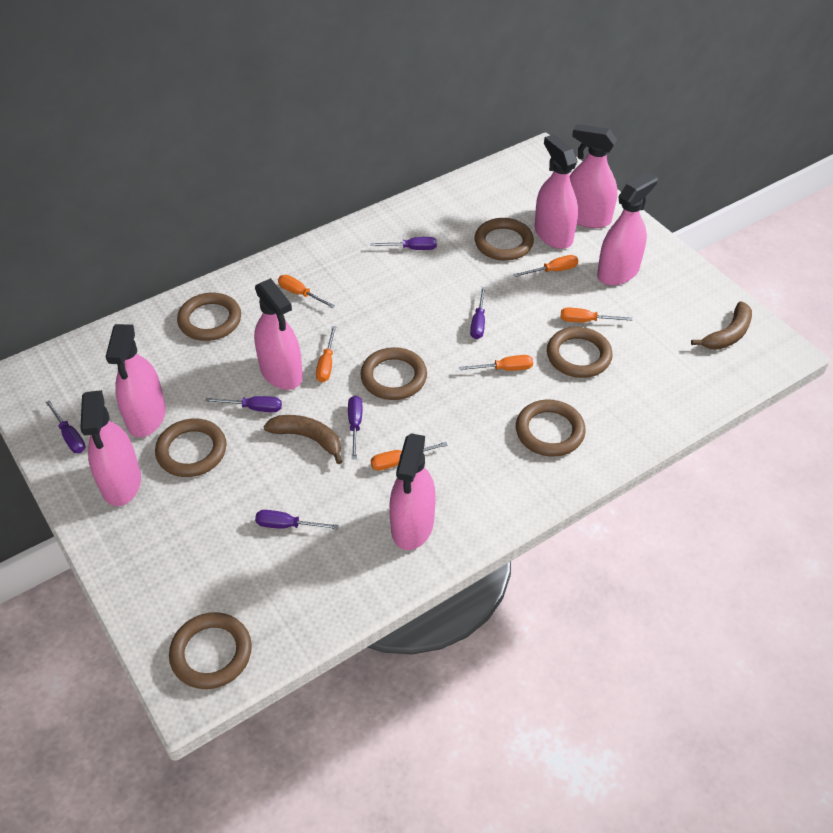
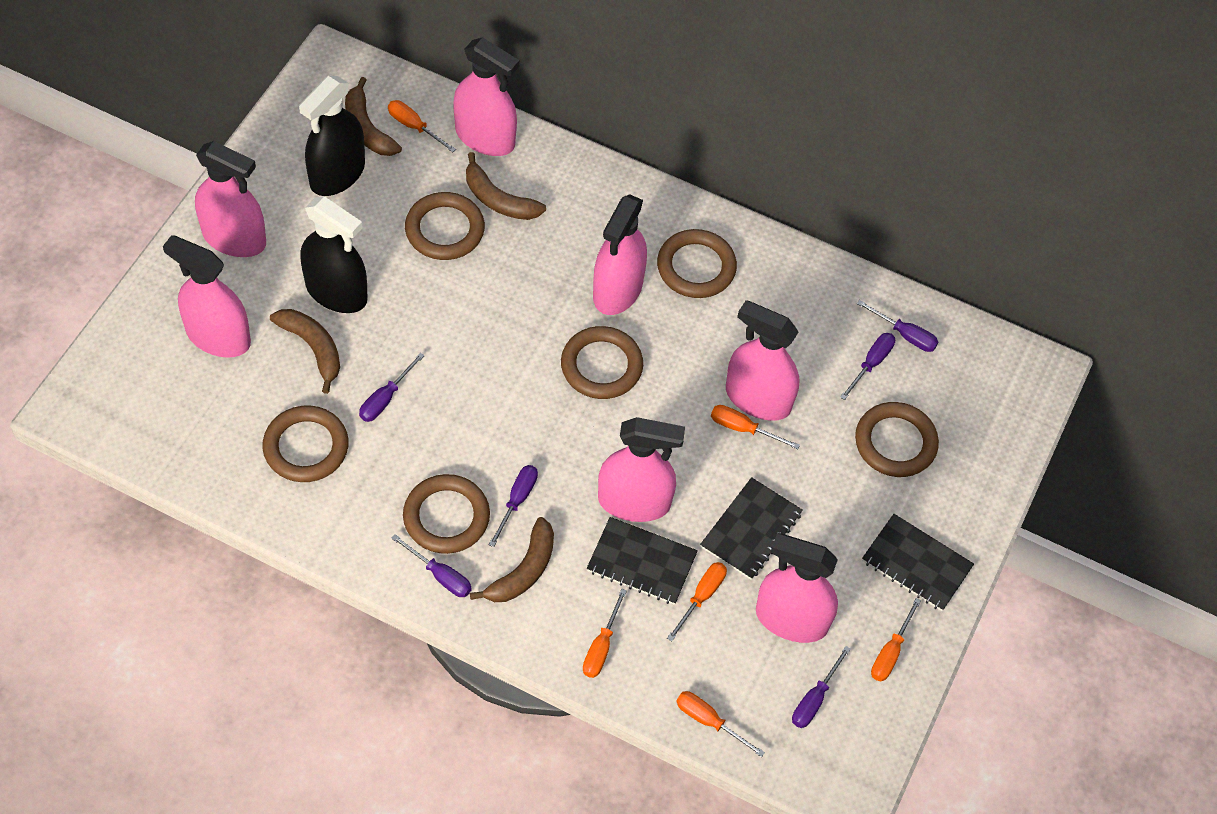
black notebook: none = 0 -> [587,517,698,605] [700,477,803,580] [862,514,974,611] = 3
black spray bottle: none = 0 -> [299,76,365,196] [300,196,368,313] = 2
brown banana: [263,415,343,464] [691,301,752,350] = 2 -> [270,309,340,394] [345,77,402,156] [466,152,546,220] [470,517,554,602] = 4
brown ring: [155,419,227,477] [169,612,252,689] [177,293,241,341] [360,347,427,400] [475,218,534,261] [516,400,586,457] [547,327,613,378] = 7 -> [262,405,349,482] [403,474,490,554] [405,192,485,260] [561,326,643,399] [657,229,737,298] [855,402,939,477] = 6

